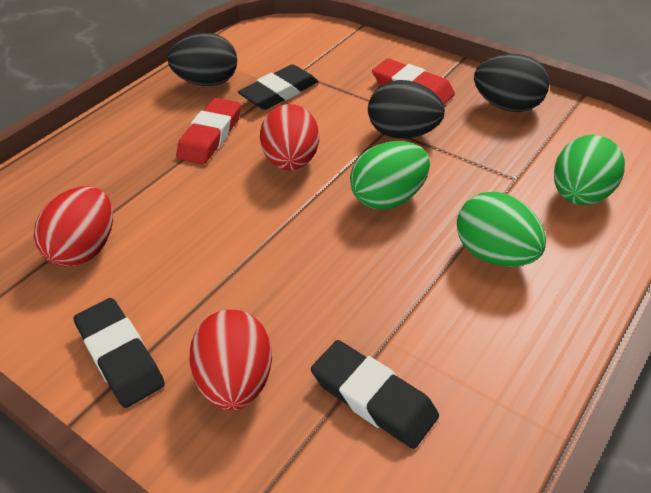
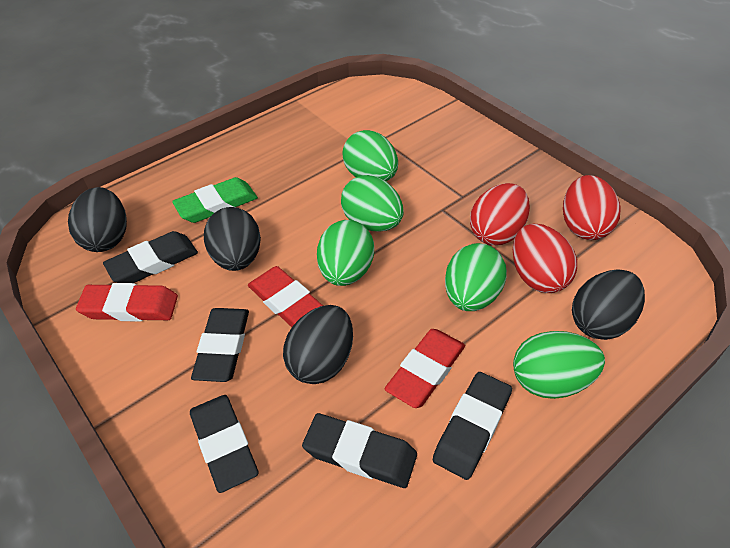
black egg: [167,33,237,86] [368,80,445,139] [474,54,550,112] = 3 -> [68,187,127,252] [204,207,261,271] [283,305,353,384] [572,270,645,340] = 4
black eraser: [74,298,165,408] [238,64,318,110] [311,340,439,449] = 3 -> [103,231,198,283] [190,395,258,493] [191,308,249,382] [302,413,417,488] [433,372,512,480] = 5
green egg: [350,141,430,209] [457,191,546,267] [554,135,625,205] = 3 -> [317,220,374,286] [341,175,404,232] [342,130,398,181] [445,243,507,311] [513,331,605,399] = 5
green eraser: none = 0 -> [172,177,258,223] = 1
red eraser: [176,98,241,165] [372,59,455,104] = 2 -> [76,283,178,322] [248,266,323,327] [384,329,465,408] = 3

